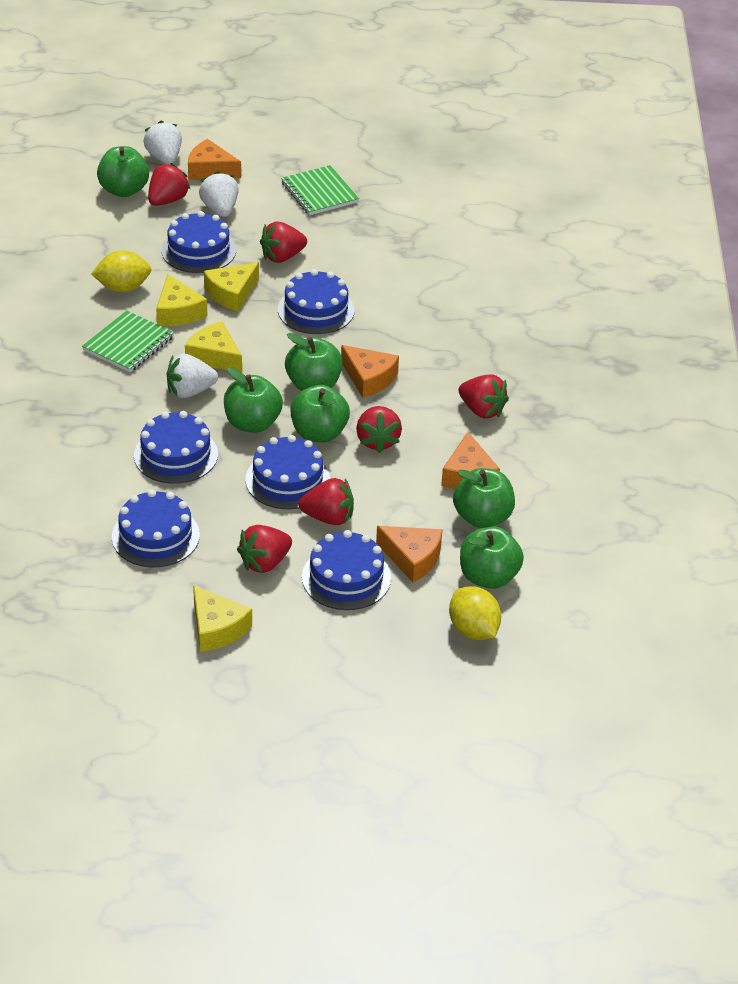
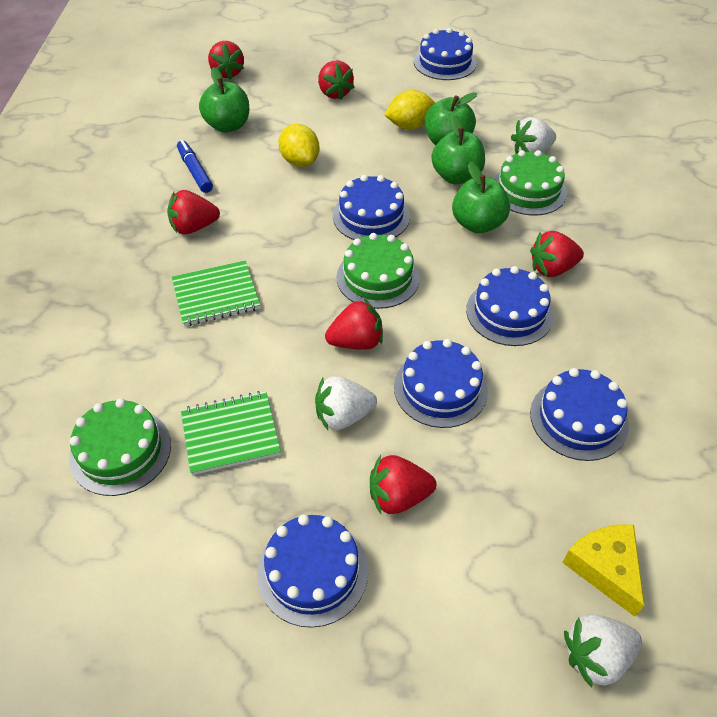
blue marker: none = 0 -> [177,140,213,193] = 1
green apple: [97,146,149,197] [224,367,283,433] [285,333,343,391] [290,385,350,443] [453,468,515,528] [460,527,524,589] = 6 -> [199,67,249,133] [424,92,477,145] [431,115,485,184] [452,162,510,233] = 4
green cake: none = 0 -> [69,398,171,496] [337,233,420,309] [494,150,567,215] = 3
orange cheese: [188,139,241,180] [341,345,399,398] [376,526,442,582] [441,432,500,489] = 4 -> none = 0
yellow cheese: [156,274,207,326] [185,321,242,373] [193,585,252,652] [204,262,259,311] = 4 -> [562,525,645,617] = 1

